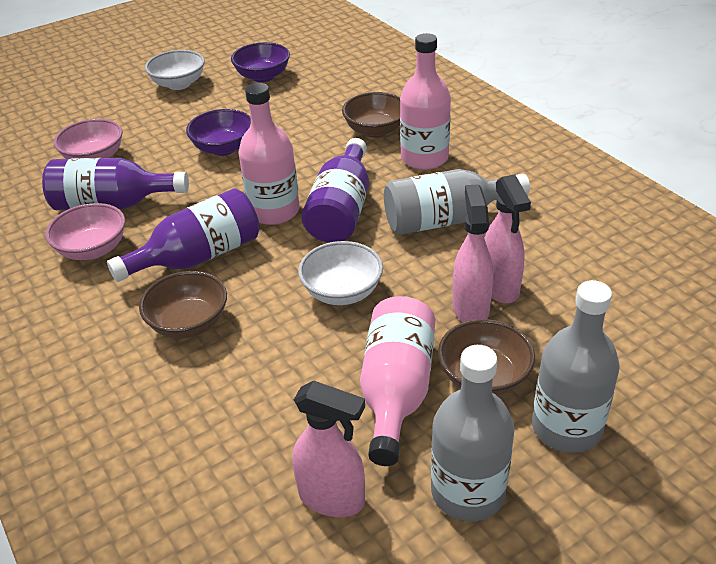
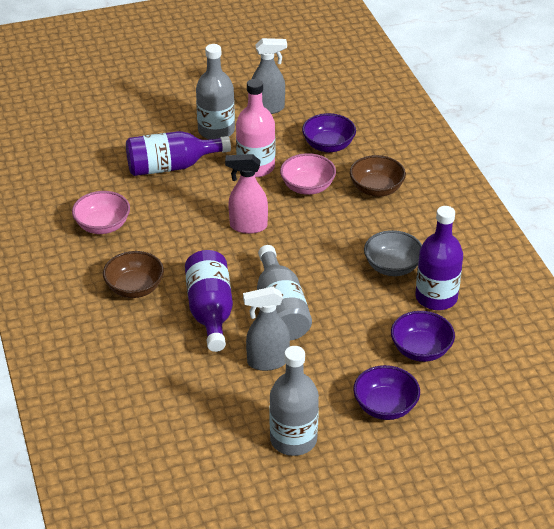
brown bowl: [139,271,227,339] [342,92,400,138] [438,319,535,396] = 3 -> [103,251,164,298] [350,155,406,197] = 2
grey bowl: none = 0 -> [364,230,422,276] = 1
grey spray bottle: none = 0 -> [243,287,290,371] [252,38,287,114] = 2
pink bottle: [238,83,299,225] [360,296,435,466] [400,33,451,170] = 3 -> [236,79,275,177] = 1
pink spray bottle: [292,381,365,517] [452,184,493,322] [484,175,531,303] = 3 -> [225,154,268,234] = 1
purple bowl: [186,109,251,156] [231,42,290,82] = 2 -> [302,113,356,153] [353,365,420,420] [391,311,455,362] = 3
white bowl: [145,50,205,90] [298,241,383,305] = 2 -> none = 0

